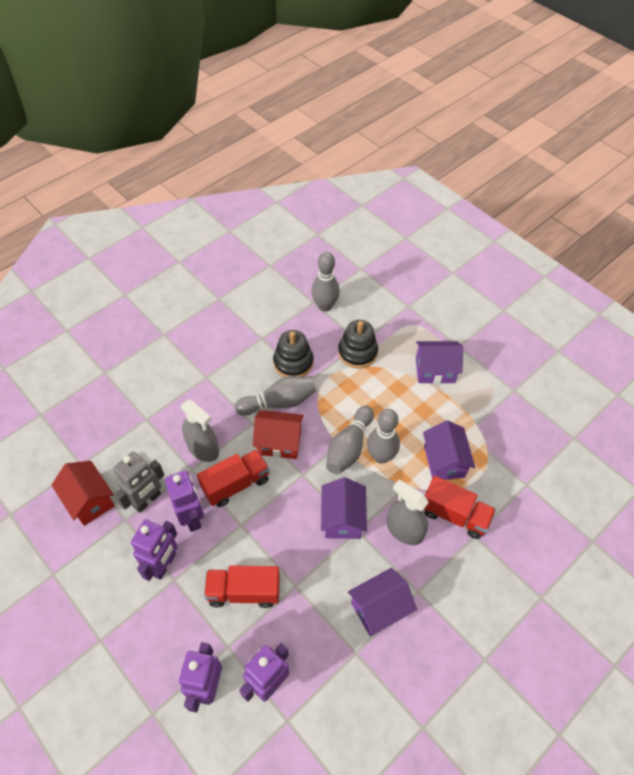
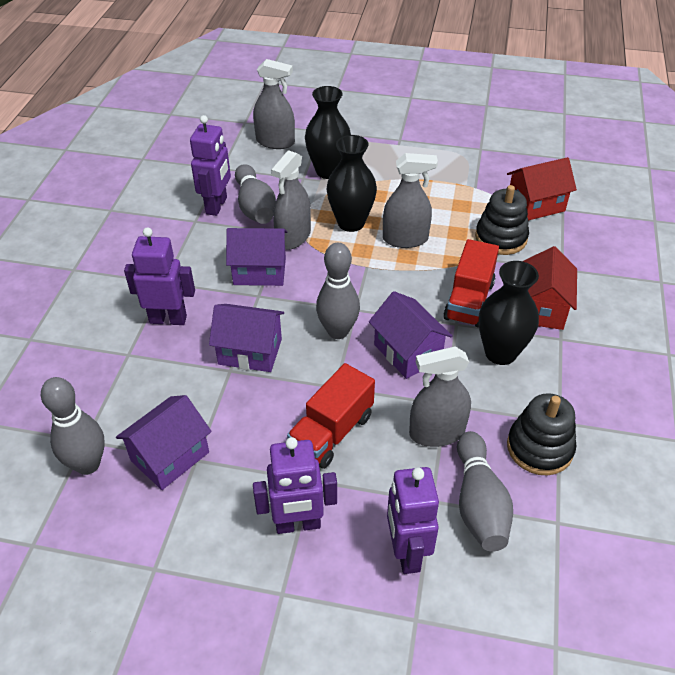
black vase: none = 0 -> [305,86,351,179] [327,135,377,232] [479,261,539,365] = 3
grey robot: [114,451,164,513] = 1 -> none = 0
grey spray bottle: [181,400,219,462] [386,480,429,545] = 2 -> [253,59,295,149] [271,150,311,250] [383,153,438,248] [409,347,471,447] = 4
red truck: [197,449,269,507] [204,565,280,608] [424,476,496,539] = 3 -> [287,363,375,469] [443,239,499,328] = 2

